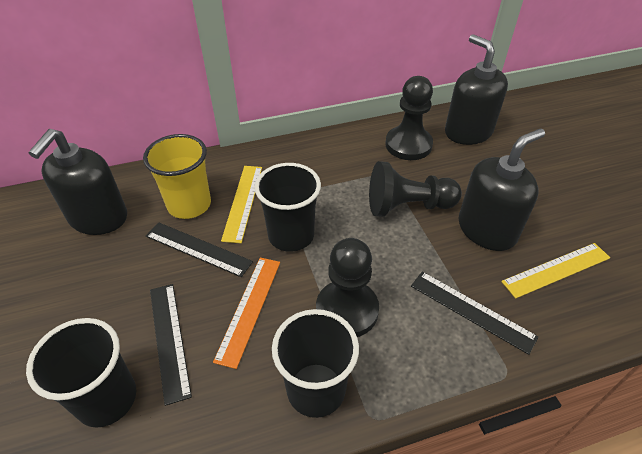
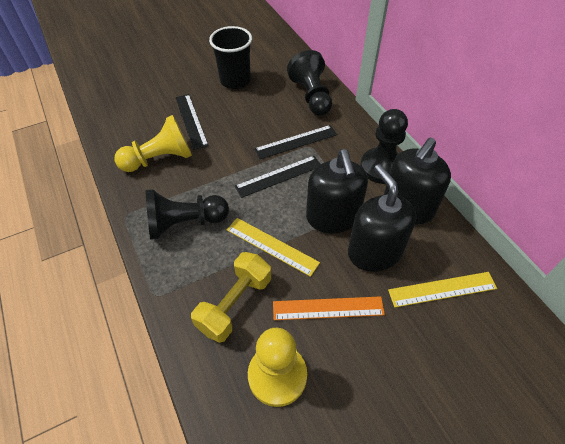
black cup: [26,318,136,428] [254,163,321,252] [272,309,359,418] = 3 -> [209,26,252,89] = 1
yellow cup: [143,134,211,219] = 1 -> none = 0
yellow dumbbell: none = 0 -> [191,252,271,343] = 1
yellow pawn: none = 0 -> [114,115,192,172] [248,328,307,407] = 2

